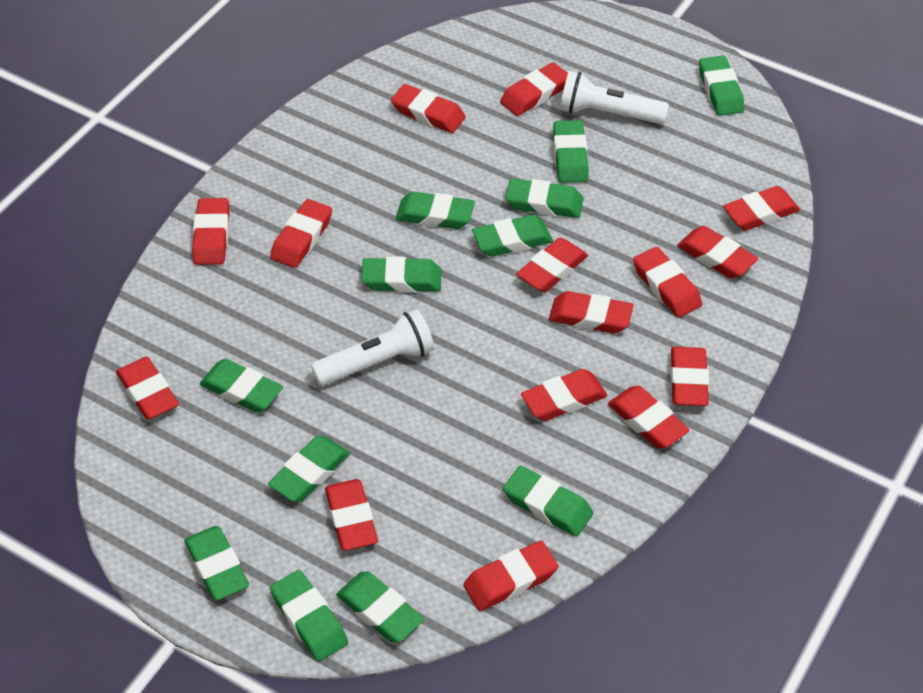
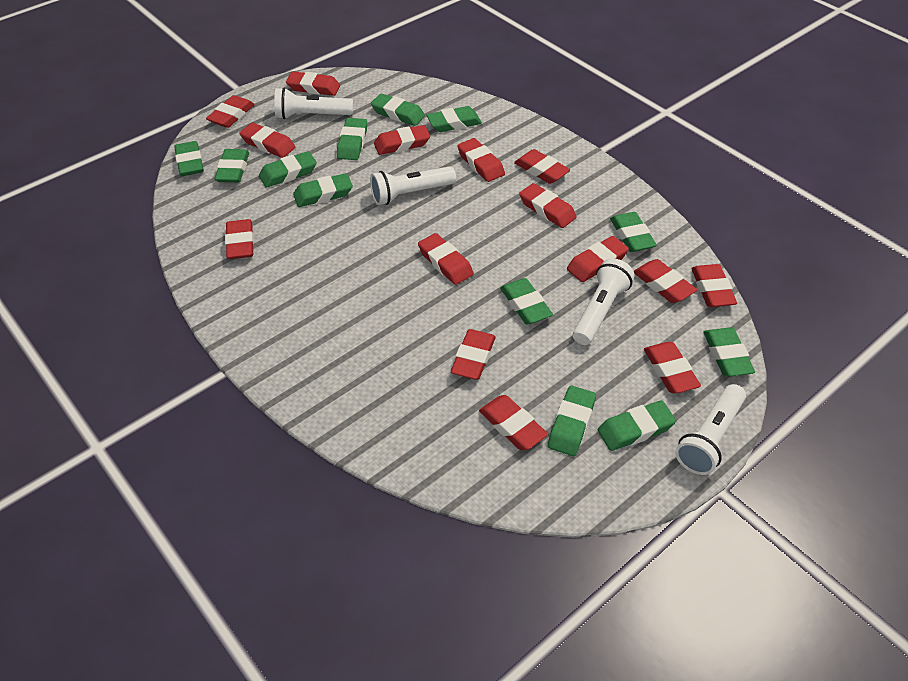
white flashlight: [311,309,434,386] [560,71,669,124] = 2 -> [274,87,353,119] [370,166,456,205] [573,258,634,345] [675,384,746,475] = 4

